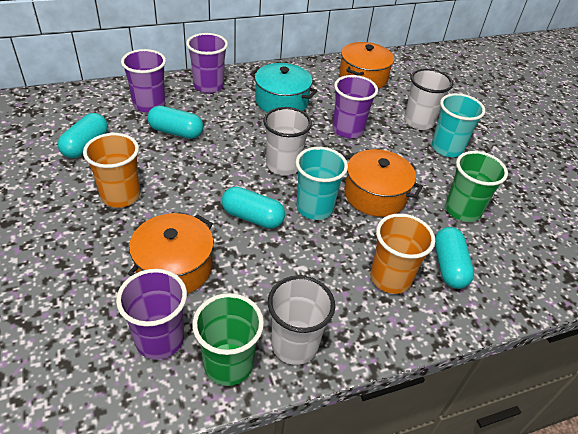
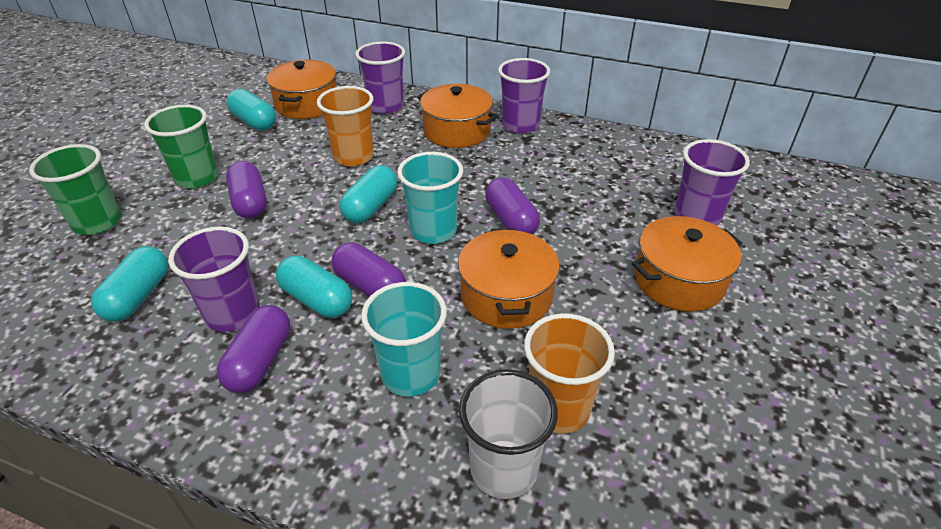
orange pot: [128,213,214,294] [339,42,394,89] [344,149,423,217] = 3 -> [266,60,337,119] [417,84,498,148] [458,228,560,329] [632,216,742,312] = 4
purple capsule: none = 0 -> [217,305,290,393] [226,161,267,219] [331,242,406,297] [485,178,540,234] = 4
turquoise pot: [250,63,317,112] = 1 -> none = 0
white cup: [263,107,312,175] [268,275,335,365] [404,69,453,130] = 3 -> [459,369,558,499] = 1

